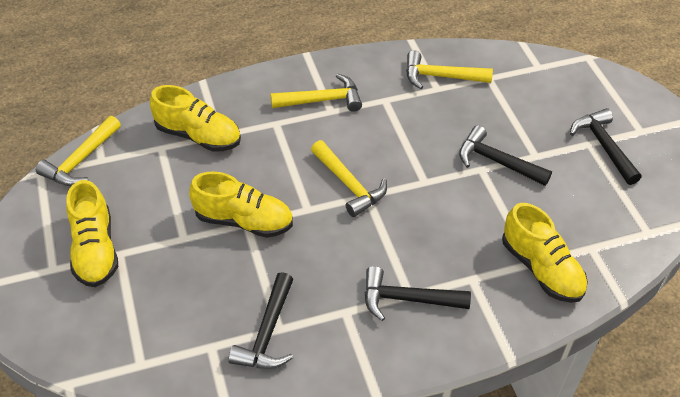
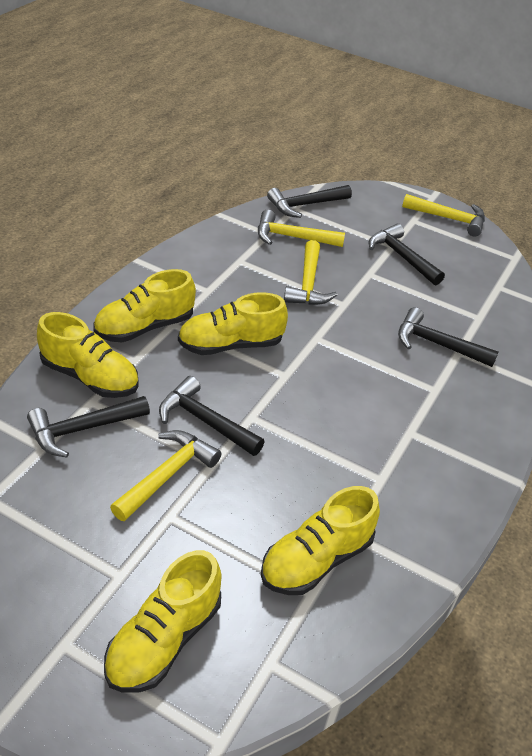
black hammer: [228,272,293,369] [365,266,471,321] [459,125,552,186] [570,108,641,185] = 4 -> [27,396,150,458] [159,376,265,456] [267,185,352,218] [369,223,445,285] [398,307,498,367] = 5
yellow shoe: [66,180,118,287] [150,85,241,152] [189,171,293,238] [502,203,588,303] = 4 -> [37,312,139,398] [93,269,196,342] [104,550,222,693] [178,292,288,355] [261,486,380,595] = 5

